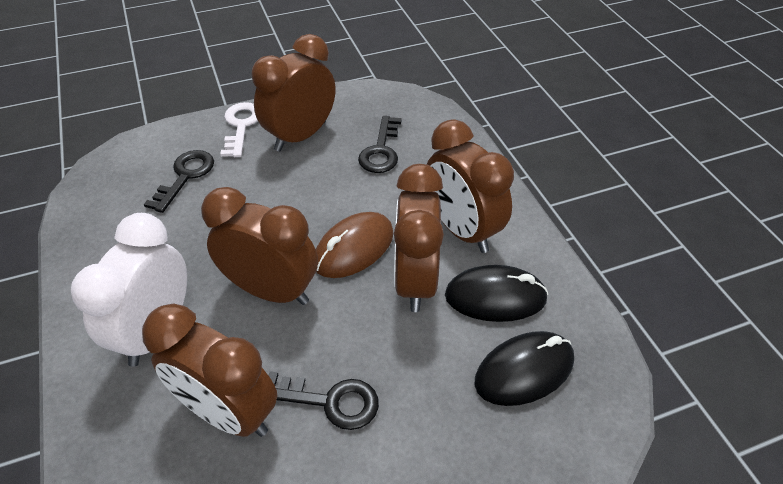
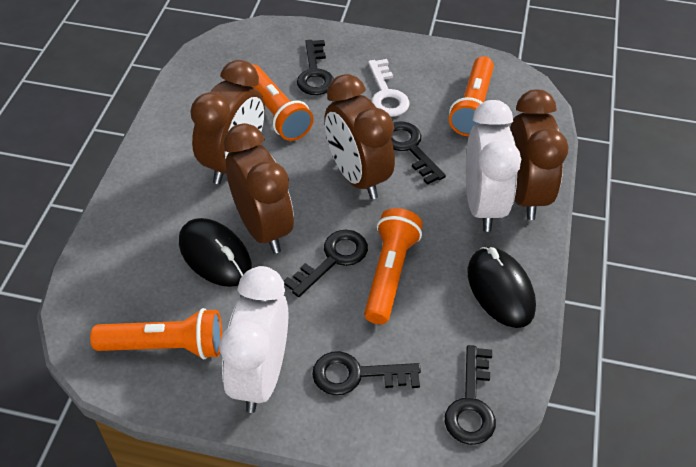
black key: [144,150,214,213] [268,372,379,430] [358,116,402,173] = 3 -> [284,230,368,297] [297,40,334,95] [312,351,421,395] [391,121,446,185] [445,345,496,445] = 5
brown clock: [142,304,277,437] [201,187,318,305] [252,34,335,151] [394,164,444,312] [427,119,514,253] = 5 -> [190,60,265,184] [224,123,294,253] [325,74,395,199] [510,89,569,220] = 4
brown mouse: [316,212,394,278] = 1 -> none = 0
orange flashlight: none = 0 -> [90,308,222,359] [252,65,313,141] [364,208,423,324] [449,56,494,136] = 4
white clock: [71,213,187,367] = 1 -> [220,266,288,413] [466,100,521,232] = 2

